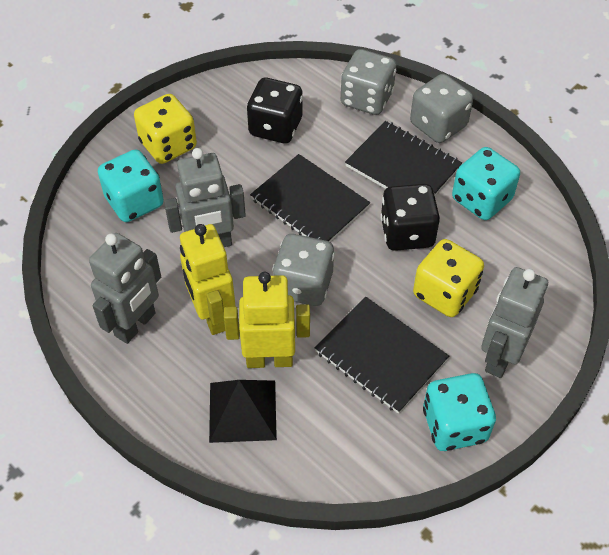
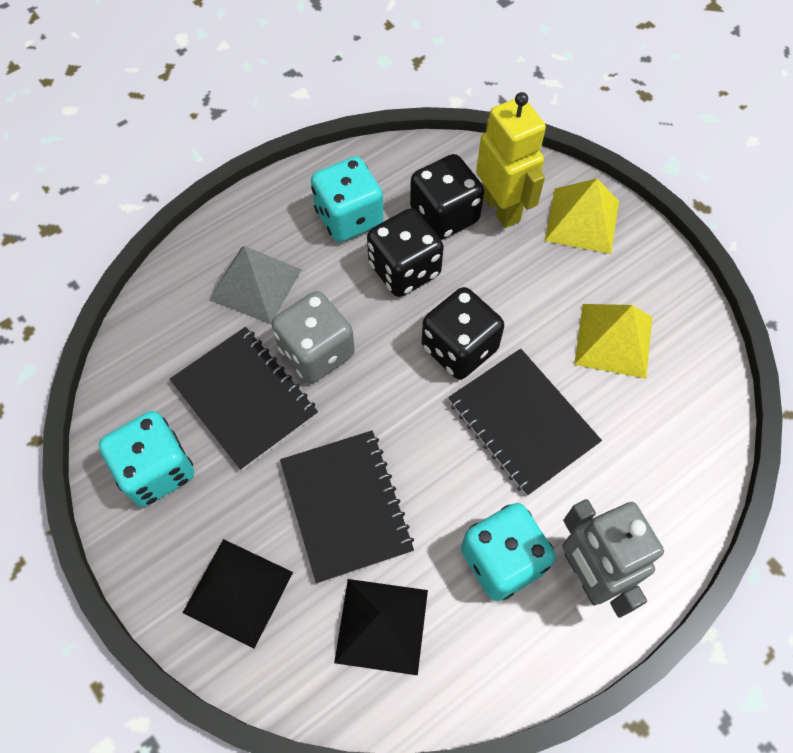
black dice: [247,78,303,144] [380,184,440,251] = 2 -> [367,208,444,297] [410,154,484,240] [422,287,504,380] = 3
black pyramid: [209,380,277,443] = 1 -> [183,539,293,649] [334,579,428,675] = 2
grey dice: [273,234,335,306] [341,49,396,115] [410,74,473,143] = 3 -> [272,291,355,383] = 1
grey pyramid: none = 0 -> [210,246,302,324] = 1
grey robot: [89,233,161,344] [164,148,246,247] [481,267,548,378] = 3 -> [562,499,664,618] = 1
yellow dice: [134,94,197,164] [413,239,484,317] = 2 -> none = 0
yellow pyramid: none = 0 -> [545,179,619,254] [574,304,652,379] = 2
yellow robot: [180,224,235,335] [224,272,310,368] = 2 -> [476,92,546,228] = 1

